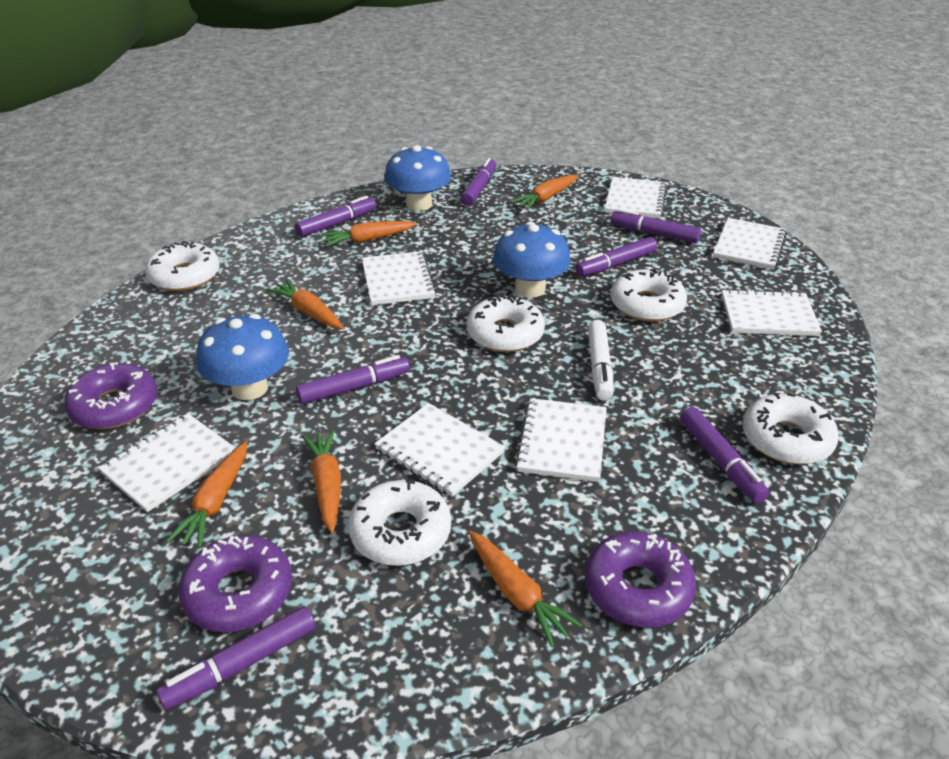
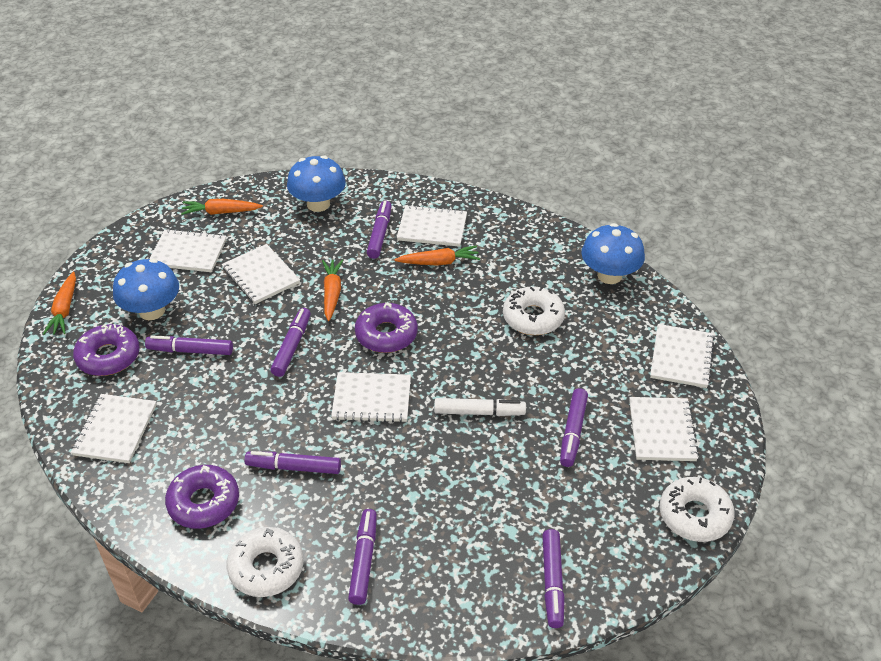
orange carrot: [166,441,247,548] [266,279,344,329] [302,430,341,533] [321,221,417,247] [468,531,582,647] [511,175,578,210] = 6 -> [43,272,76,335] [181,199,263,215] [322,259,343,321] [395,245,480,266] = 4
white donut: [145,241,220,291] [348,480,451,566] [466,295,545,352] [611,268,687,322] [743,393,839,464] = 5 -> [226,527,304,597] [503,286,565,335] [660,477,735,542] = 3

